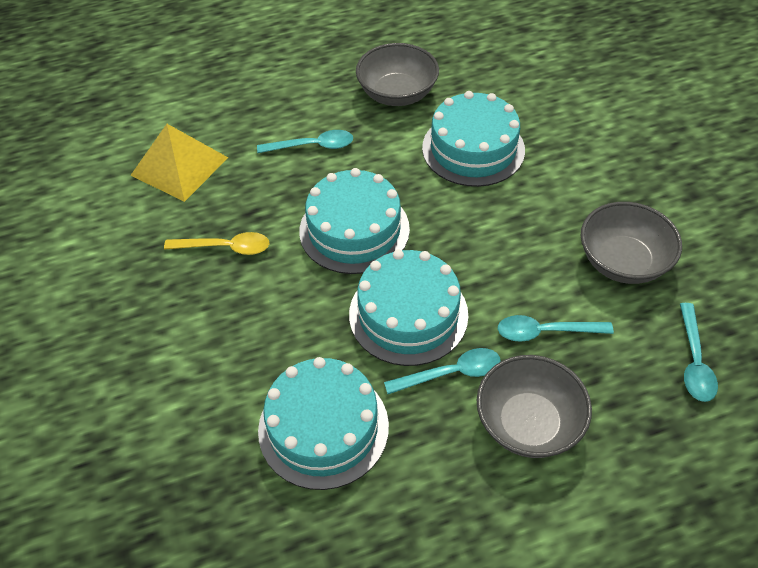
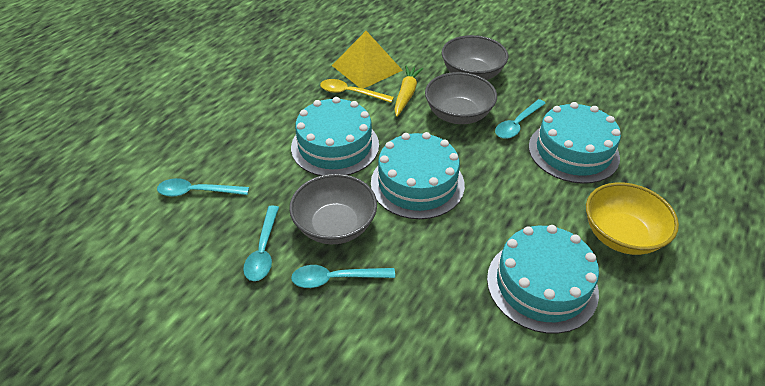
yellow bowl: none = 0 -> [586,182,679,255] = 1
yellow carrot: none = 0 -> [394,66,423,117] = 1

